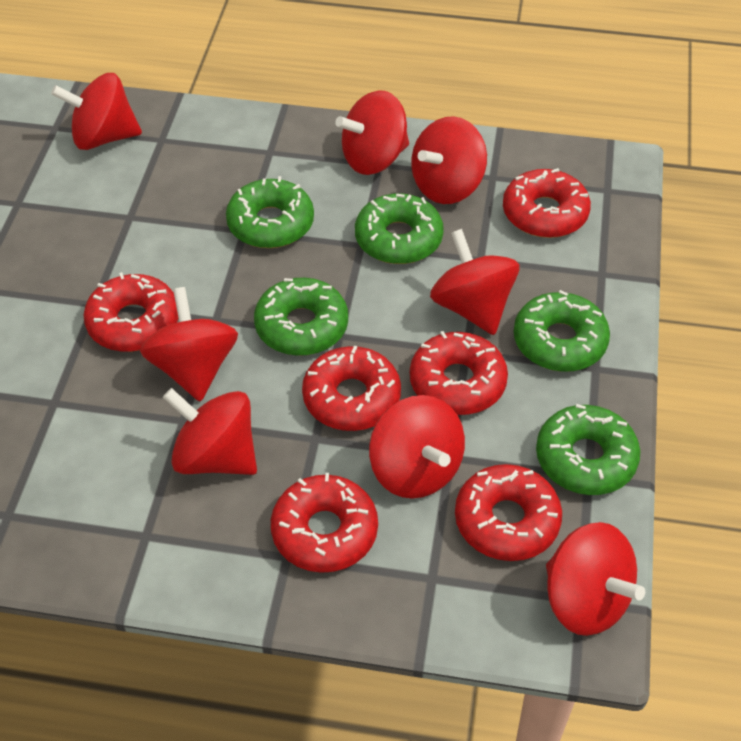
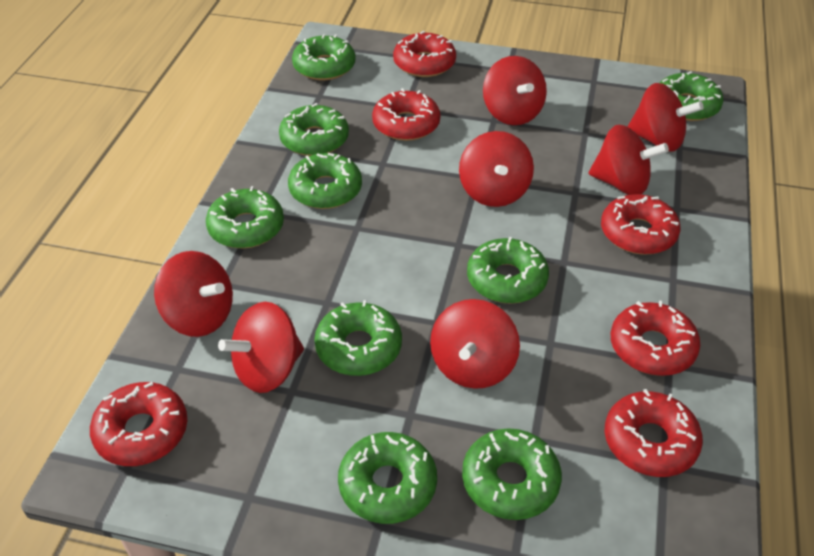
green donut: [226,176,314,248] [254,278,348,356] [355,193,444,264] [514,290,610,372] [536,404,640,495] = 5 -> [206,186,284,248] [279,103,349,156] [288,153,362,209] [292,34,356,80] [314,300,402,376] [338,432,437,524] [462,428,562,520] [467,237,549,304] [660,71,723,121] = 9
red spinning top: [51,73,142,150] [140,287,238,402] [163,388,257,475] [335,90,409,175] [369,395,465,499] [411,116,487,204] [430,229,519,335] [546,522,645,636] = 8 -> [154,251,233,337] [218,302,304,393] [430,299,520,389] [459,131,534,207] [483,56,547,125] [589,125,669,195] [627,83,704,152] = 7

